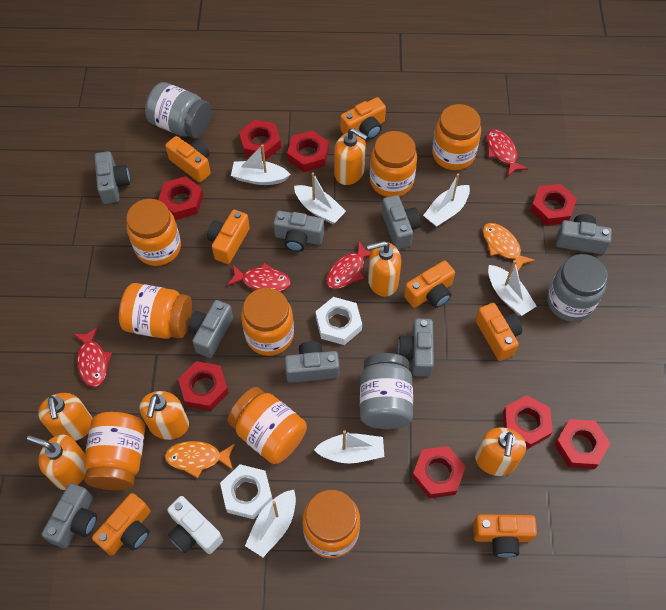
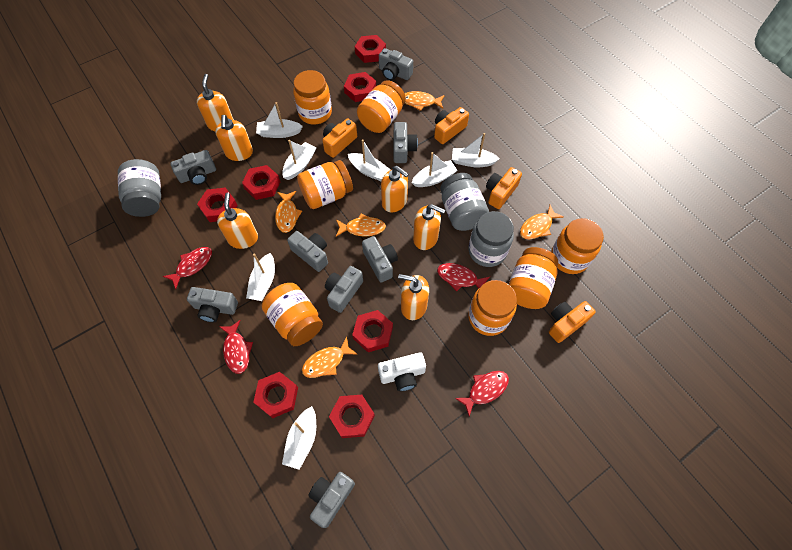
orange camera: [92,493,150,556] [165,136,211,182] [207,210,250,264] [340,97,386,139] [404,260,455,308] [473,514,537,558] [476,303,522,361] = 7 -> [322,118,357,158] [434,107,469,144] [486,167,522,209] [549,301,596,343] = 4
orange fish: [165,441,235,478] [483,223,535,271] = 2 -> [275,191,302,233] [302,337,357,378] [336,214,386,237] [405,91,445,111] [520,205,564,239] = 5
orange jar: [84,412,145,490] [119,283,192,339] [126,199,181,266] [227,387,307,464] [241,288,294,356] [303,490,360,558] [370,131,417,197] [432,104,481,170] = 8 -> [262,283,323,346] [293,70,332,125] [297,160,353,209] [357,80,406,133] [468,280,517,336] [509,247,558,309] [551,218,604,274] = 7
red nut: [158,176,203,220] [178,361,229,411] [239,120,281,160] [287,130,329,172] [412,446,466,498] [503,395,553,449] [530,184,577,226] [554,419,611,469] = 8 -> [197,187,238,222] [242,165,280,200] [253,372,298,418] [329,395,375,438] [344,72,376,102] [352,310,393,352] [355,35,386,63] = 7
white boat: [231,144,291,185] [245,490,296,557] [294,172,346,224] [314,430,384,464] [423,174,470,227] [488,260,537,316] = 6 -> [246,253,275,301] [256,102,303,138] [282,140,317,180] [282,406,316,470] [348,139,391,181] [411,152,458,187] [452,133,500,167] = 7
white nut: [220,464,273,519] [316,297,362,345] = 2 -> none = 0

